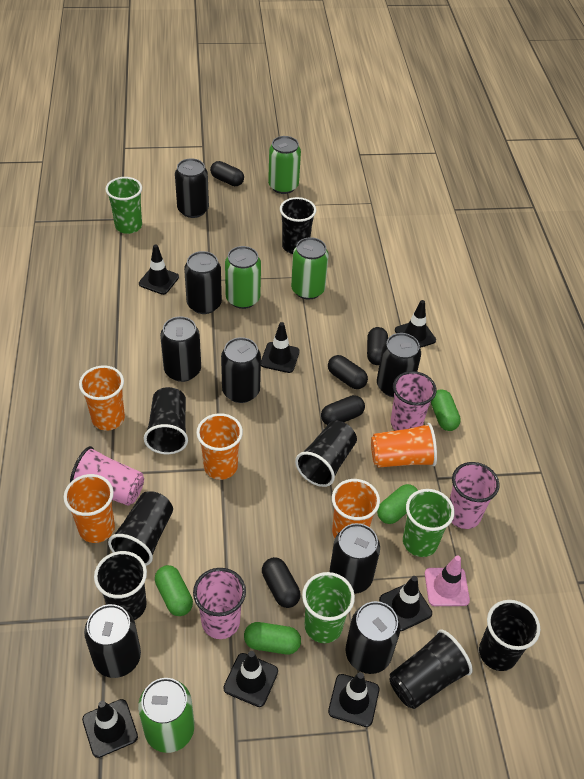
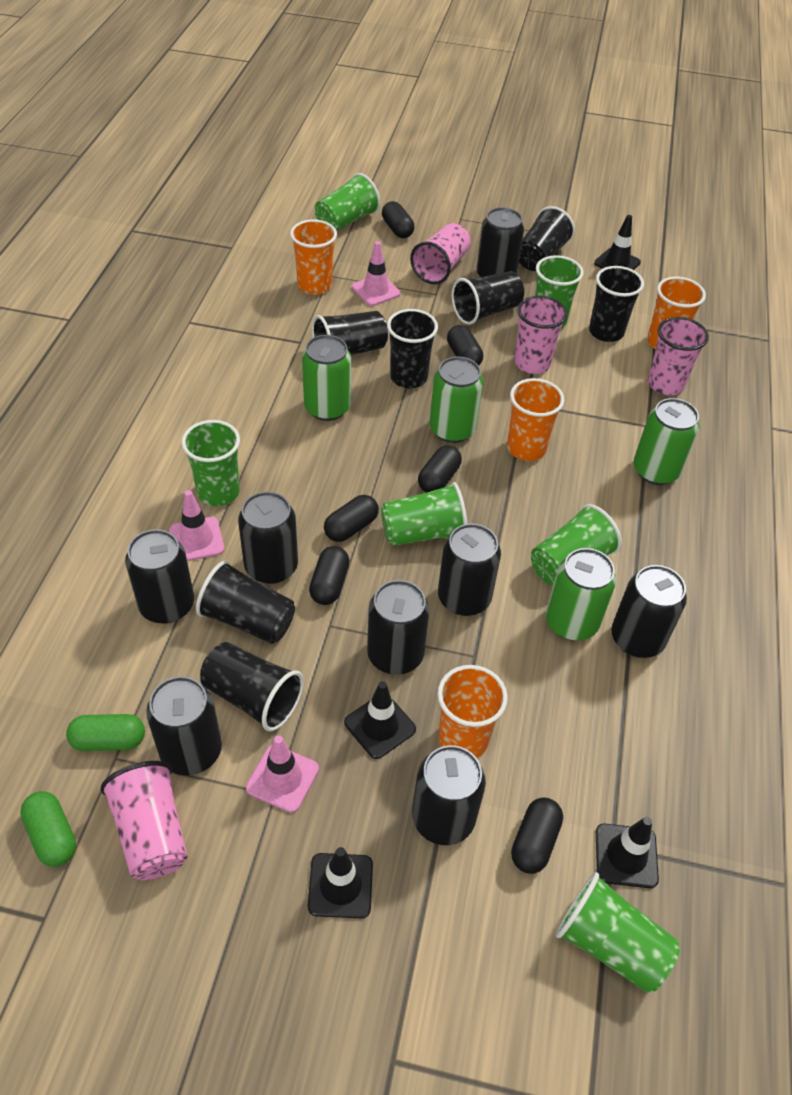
black capsule: [210,161,244,186] [262,557,301,608] [321,395,365,425] [328,355,368,389] [367,327,388,365] = 5 -> [309,546,350,605] [324,495,379,542] [382,201,414,238] [418,445,462,493] [447,325,483,365] [511,797,563,874] = 6
black traffic cone: [82,699,138,758] [139,244,179,295] [223,651,278,707] [261,322,300,373] [328,672,379,727] [379,576,432,631] [395,300,436,348] = 7 -> [308,847,373,918] [344,681,416,759] [594,215,641,270] [596,817,659,888] = 4
green capsule: [155,565,193,616] [244,622,301,654] [377,484,418,524] [431,389,461,431] = 4 -> [20,791,76,867] [66,714,145,751] = 2
green cup: [105,177,142,234] [302,572,355,643] [403,489,454,557] = 3 -> [182,420,240,506] [315,173,380,231] [381,482,467,546] [531,504,622,586] [535,255,584,329] [556,872,680,993] = 6
orange cup: [64,474,115,543] [79,366,125,431] [196,413,243,480] [332,479,380,538] [371,423,437,468] = 5 -> [290,219,337,295] [438,665,508,758] [507,378,564,461] [647,277,706,349] = 4
pink traffic cone: [425,556,470,606] = 1 -> [170,490,225,561] [246,735,319,813] [352,241,401,306] = 3

